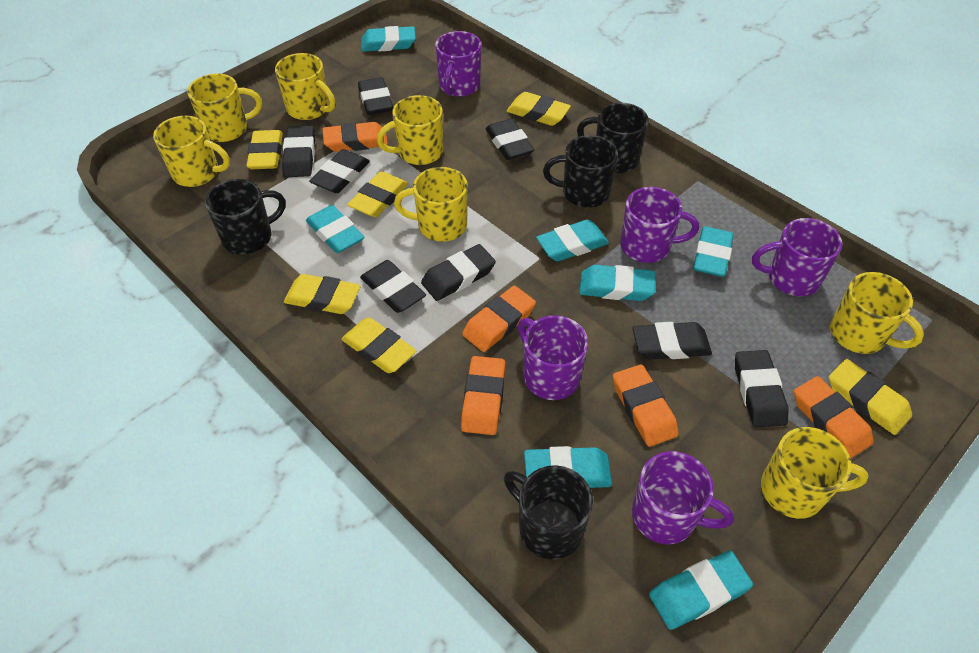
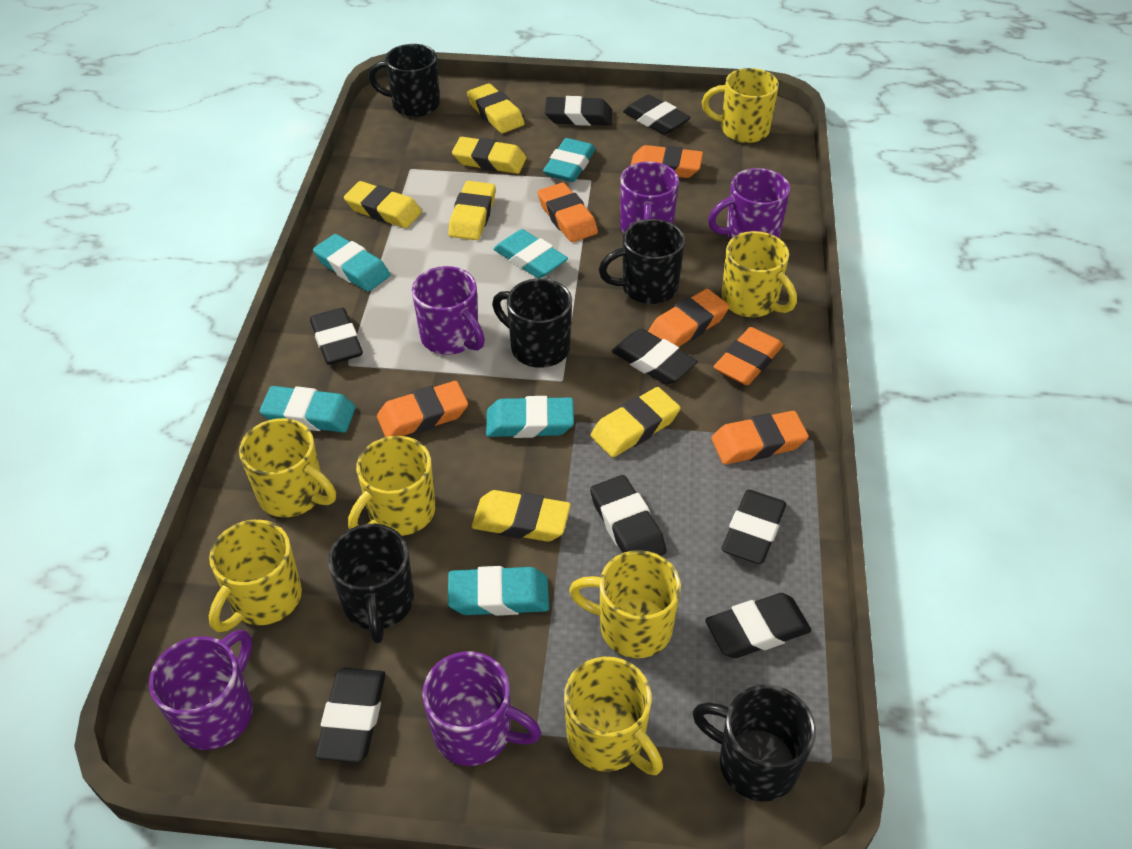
black mug: [205,179,286,254] [504,465,593,560] [543,135,618,208] [577,103,649,173] = 4 -> [328,524,414,643] [369,44,440,117] [492,278,572,368] [599,219,685,304] [692,685,816,802] = 5
orange eraser: [323,122,388,152] [461,356,506,435] [462,286,536,352] [613,364,679,447] [794,376,874,458] = 5 -> [377,381,468,437] [538,183,598,242] [630,145,703,178] [648,289,729,347] [711,411,809,465] [714,327,783,385] = 6
turquoise eraser: [306,205,364,253] [361,26,416,52] [524,446,612,488] [536,219,609,261] [580,265,655,301] [649,551,753,630] [693,226,734,277] = 7 -> [260,386,356,433] [313,234,390,292] [448,566,549,616] [486,396,574,438] [494,229,568,278] [543,138,595,182] = 6

